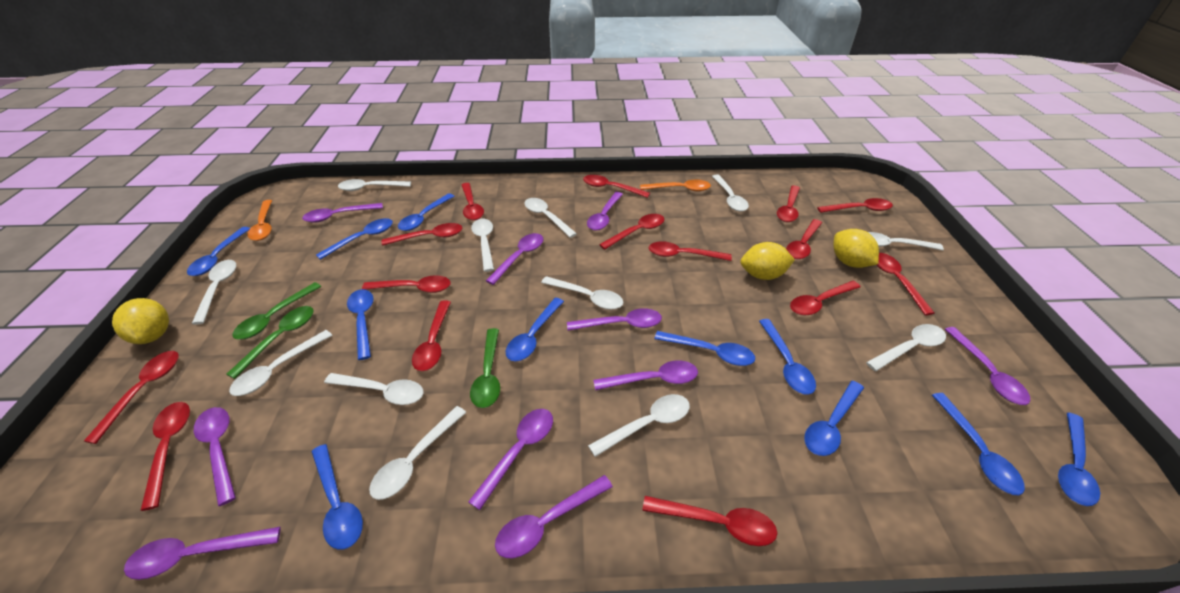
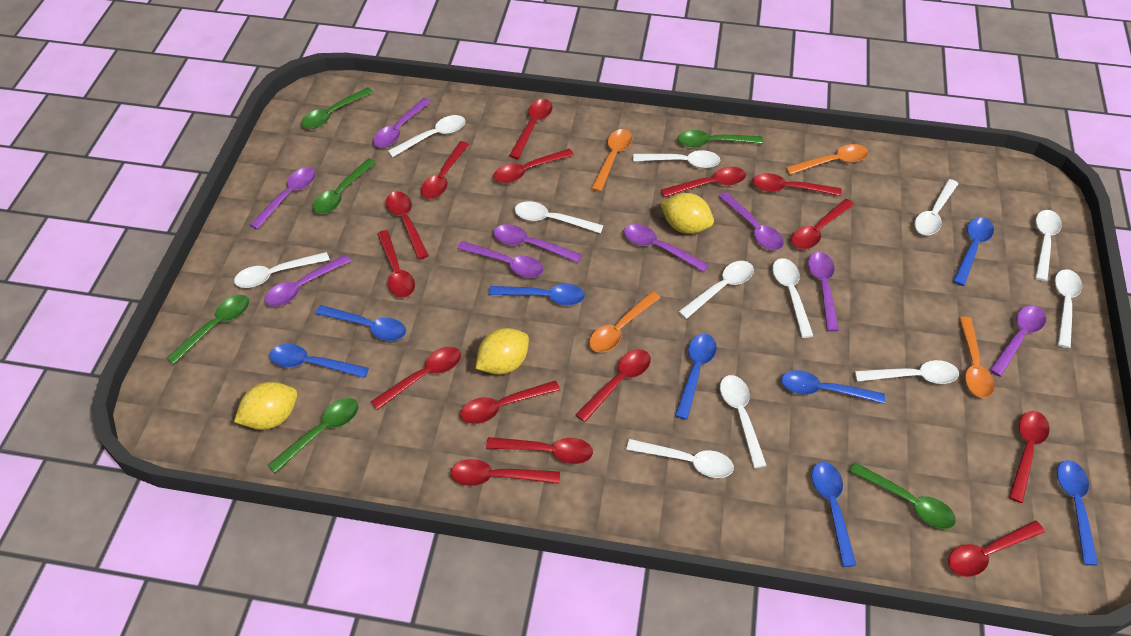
blue spoon: [187,227,250,276] [312,444,363,550] [316,218,393,260] [347,289,374,360] [398,193,455,231] [506,298,564,361] [654,331,755,366] [759,319,816,395] [804,381,864,456] [932,393,1025,495] [1058,413,1100,506] = 11 -> [269,344,369,378] [315,305,406,341] [489,284,585,305] [675,334,717,420] [781,370,885,404] [811,462,856,567] [953,217,994,286] [1057,460,1098,566] = 8
green spoon: [226,306,314,379] [232,282,322,340] [470,328,500,408] = 3 -> [167,295,249,364] [268,398,358,473] [301,87,373,129] [313,158,376,214] [678,130,763,147] [849,462,956,529] = 6
orange spoon: [248,200,272,241] [640,179,711,191] = 2 -> [589,291,661,353] [591,129,632,192] [786,144,869,175] [959,317,995,398] = 4
purple spoon: [124,527,281,580] [194,407,236,506] [302,203,383,222] [468,409,553,510] [486,233,543,285] [495,475,613,558] [567,308,662,331] [587,192,623,231] [593,360,698,390] [945,327,1031,405] = 10 -> [250,167,316,229] [265,254,351,307] [373,98,431,148] [457,241,544,278] [493,224,582,263] [624,224,709,272] [719,192,784,250] [808,252,839,332] [990,305,1046,377] = 9

